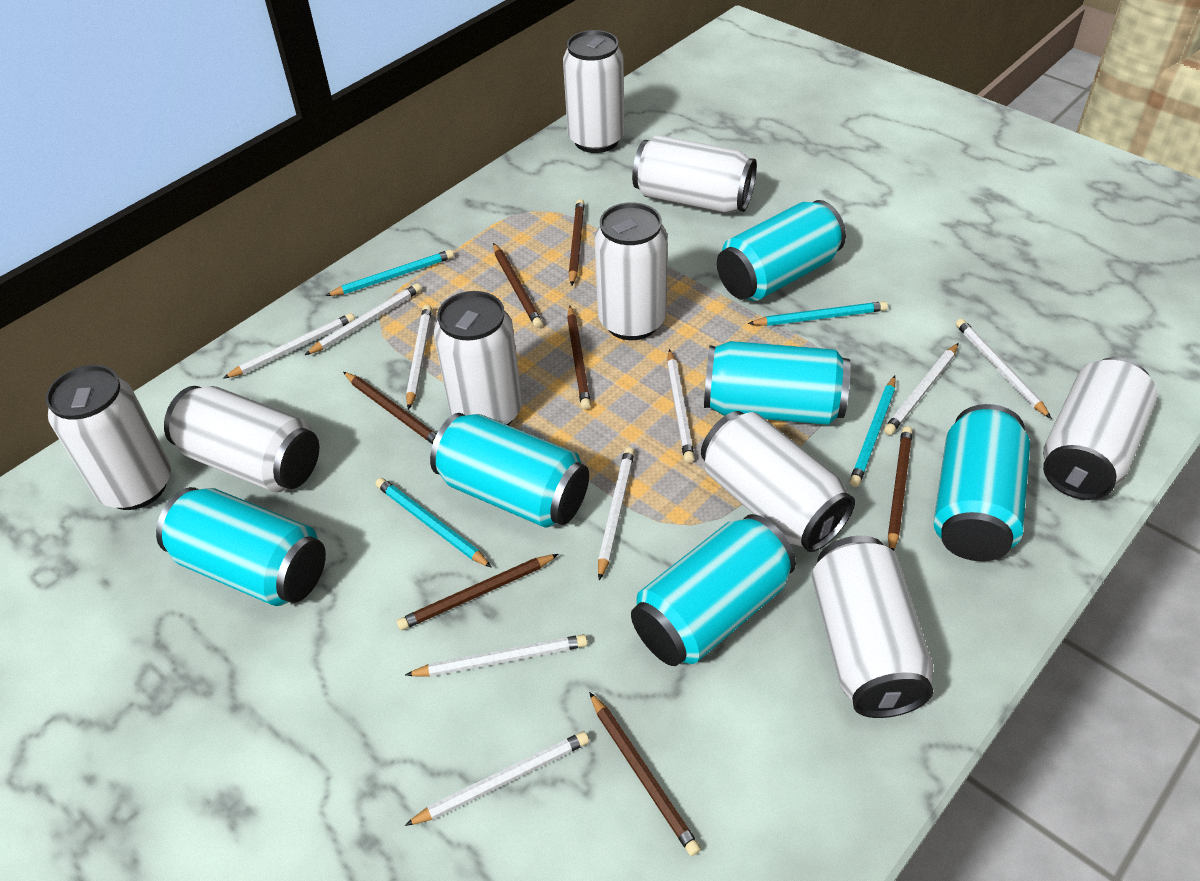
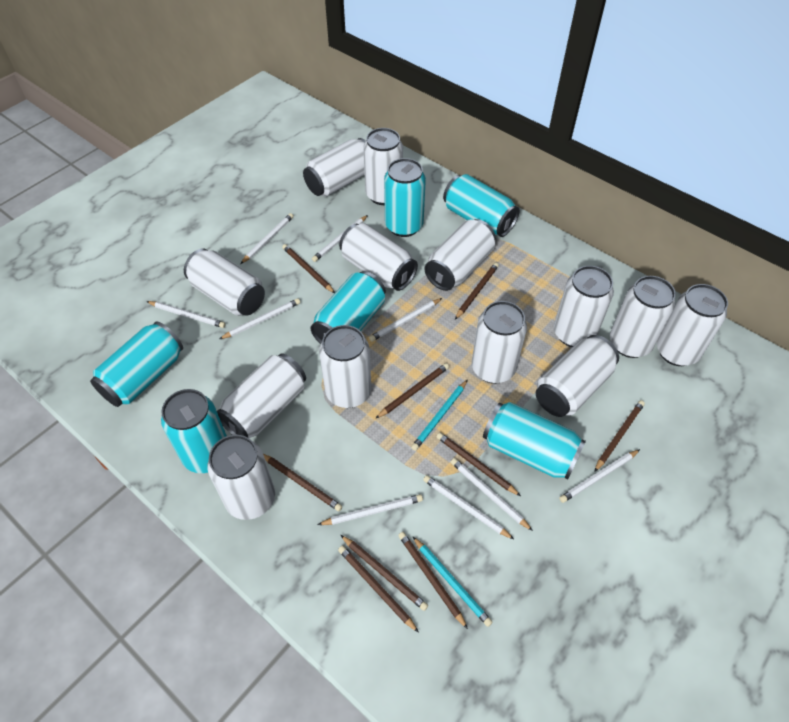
brown pencil: [343,372,437,444] [397,554,558,630] [493,243,543,328] [567,306,591,409] [569,199,584,285] [589,692,701,856] [888,426,913,551] = 7 -> [263,454,342,511] [282,244,335,293] [338,545,419,633] [341,535,428,611] [375,363,449,419] [398,532,468,629] [436,433,521,496] [455,262,499,320] [594,400,645,472] = 9
turquoise pencil: [325,250,454,296] [375,478,492,568] [748,301,888,326] [849,376,896,487] = 4 -> [411,380,467,451] [413,537,492,627] = 2
white can: [45,365,171,510] [164,386,319,492] [434,291,522,425] [563,30,625,153] [595,202,667,340] [632,135,757,214] [701,411,855,552] [812,536,934,718] [1043,358,1158,500] = 9 -> [184,249,265,316] [208,435,275,520] [217,353,306,438] [303,138,366,197] [319,325,371,408] [339,223,418,291] [363,128,403,205] [424,219,495,291] [472,301,527,384] [536,335,619,417] [554,266,614,347] [610,276,676,358] [657,284,728,366] = 13

